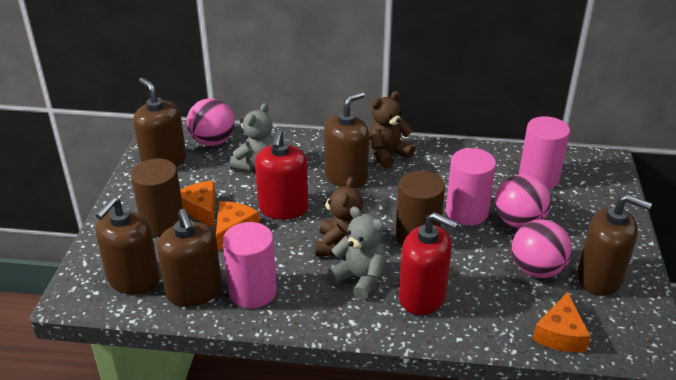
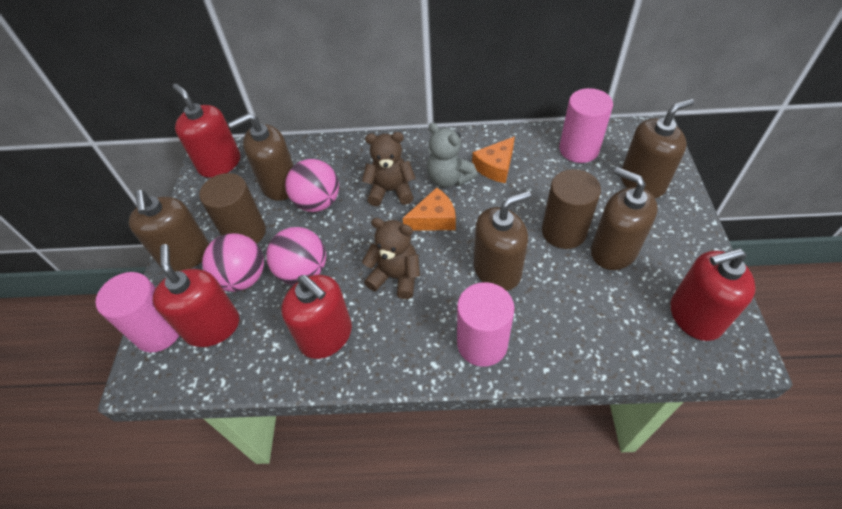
grey teddy bear: [230,103,274,172] [328,206,386,300] = 2 -> [427,123,478,187] = 1
orange cheese: [180,181,216,228] [216,201,260,251] [533,292,591,353] = 3 -> [403,188,456,231] [472,136,515,183] = 2
red soap dispenser: [255,129,308,220] [399,212,458,315] = 2 -> [153,244,239,347] [173,84,240,178] [281,275,352,359] [671,248,756,341] = 4

